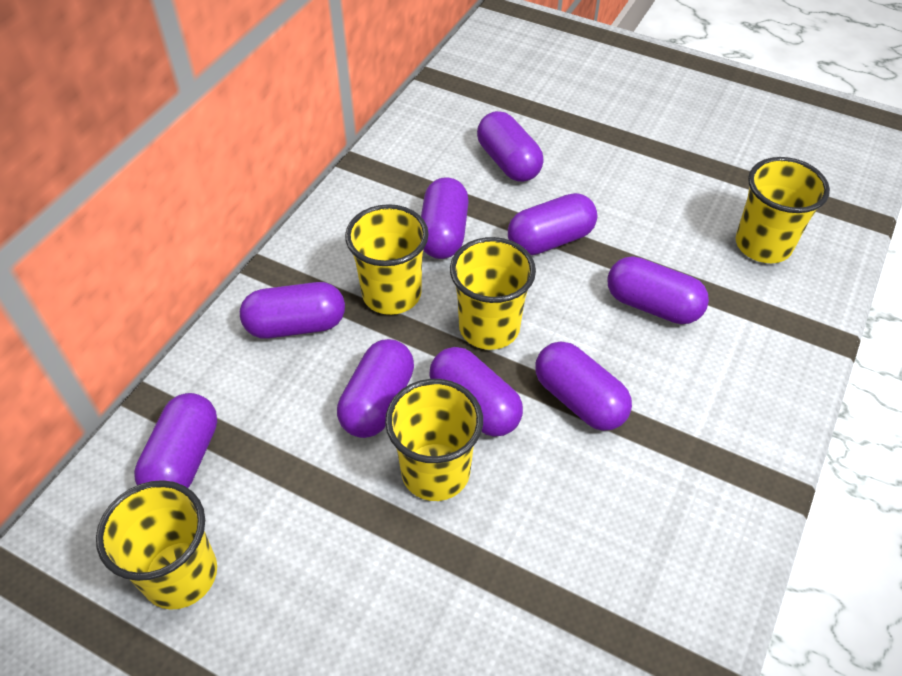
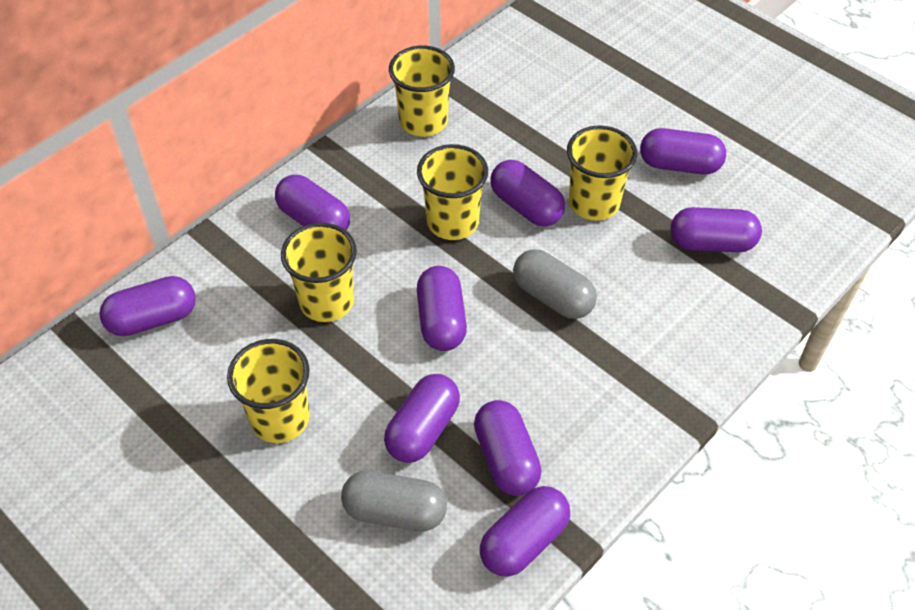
grey capsule: none = 0 -> [341,471,447,532] [513,249,597,319] = 2

